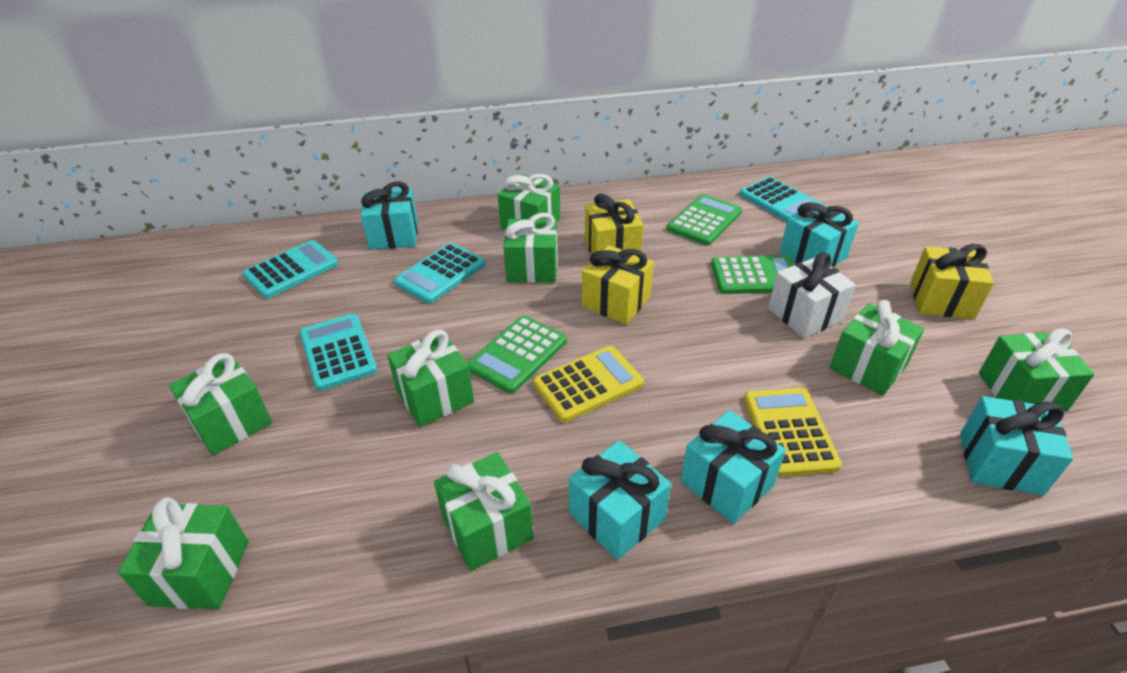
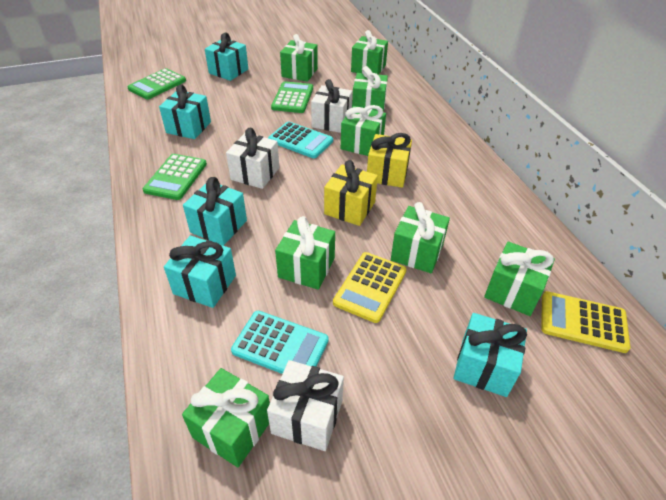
turquoise calculator: [243,240,339,298] [300,314,378,391] [394,243,485,303] [739,176,822,222] = 4 -> [231,311,329,374] [268,121,333,158] = 2
white gift: [768,252,856,338] = 1 -> [226,128,279,189] [267,360,344,451] [311,79,352,133] = 3
yellow gift: [582,245,654,324] [585,194,643,255] [910,244,994,319] = 3 -> [324,160,378,226] [367,133,412,188] = 2

